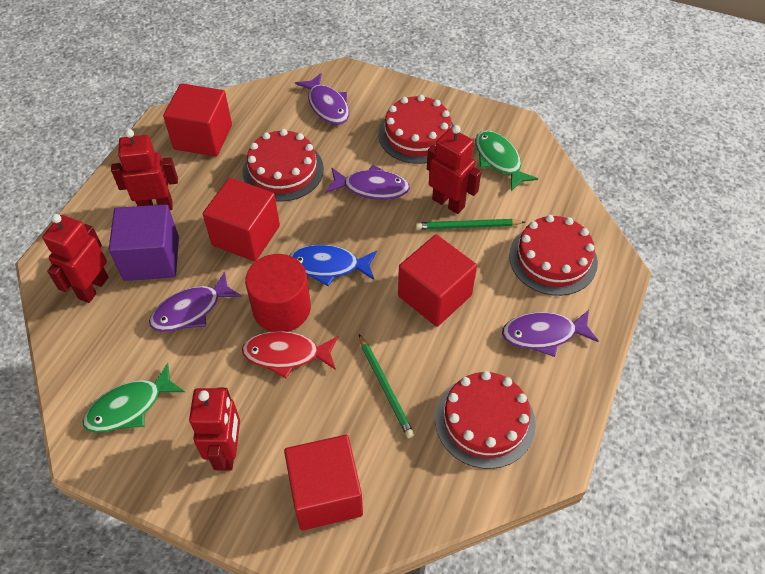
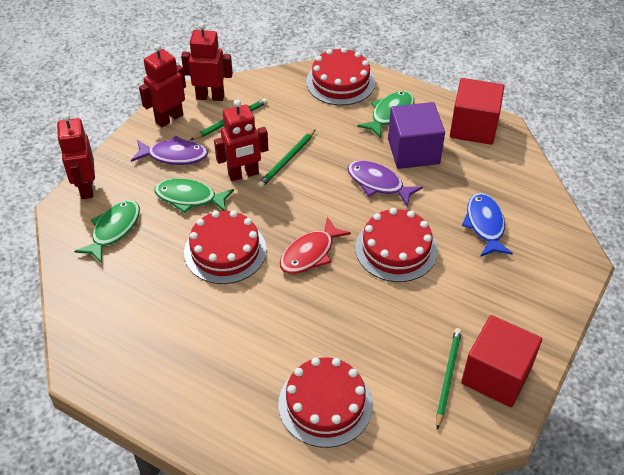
green fish: [83,363,185,433] [475,130,538,191] = 2 -> [74,200,140,264] [154,178,234,213] [357,91,414,139] = 3
green pencil: [359,334,414,438] [416,219,525,230] = 2 -> [191,98,268,140] [258,129,316,188] [436,328,462,430] = 3
purple fish: [149,271,242,332] [295,73,349,125] [325,165,410,200] [502,310,598,357] = 4 -> [131,136,208,165] [347,160,423,207] = 2
red cube: [163,83,232,157] [203,178,280,262] [284,435,363,530] [398,235,477,327] = 4 -> [450,78,504,145] [461,315,542,407] = 2
red cylinder: [245,254,311,332] = 1 -> none = 0

